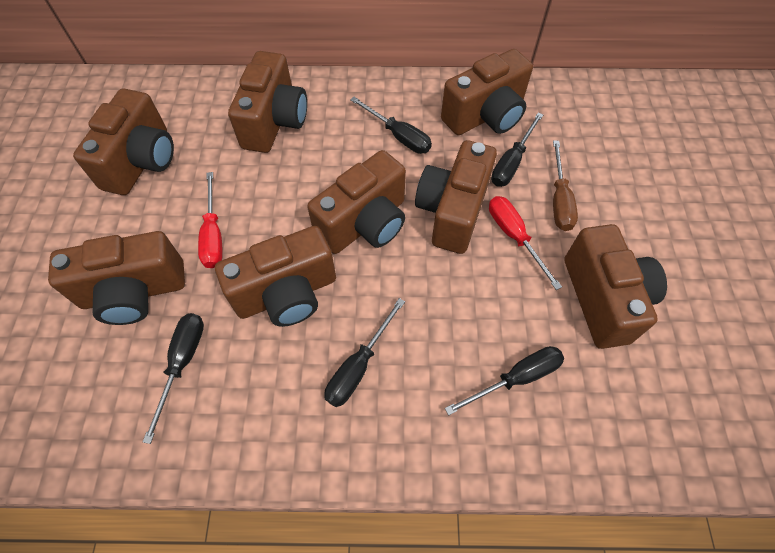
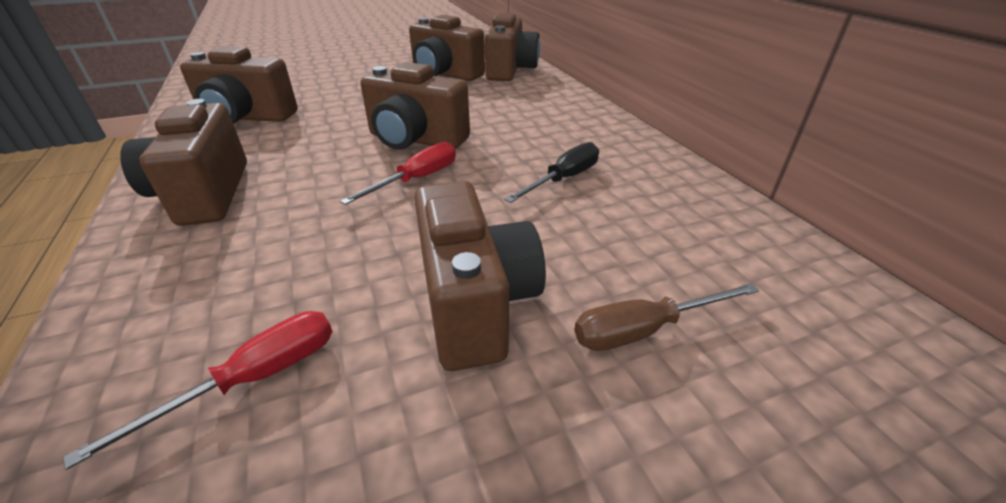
black screwdriver: [143,313,204,444] [324,298,405,407] [350,97,432,154] [445,346,564,415] [491,113,543,187] = 5 -> [504,142,599,203] = 1
brown camera: [48,231,185,325] [73,89,174,195] [215,226,336,327] [228,51,307,153] [307,150,406,254] [415,140,497,254] [441,49,533,135] [565,224,667,349] = 8 -> [120,99,247,226] [180,46,298,124] [360,62,470,149] [409,15,485,81] [414,181,546,371] [485,13,540,81] = 6

